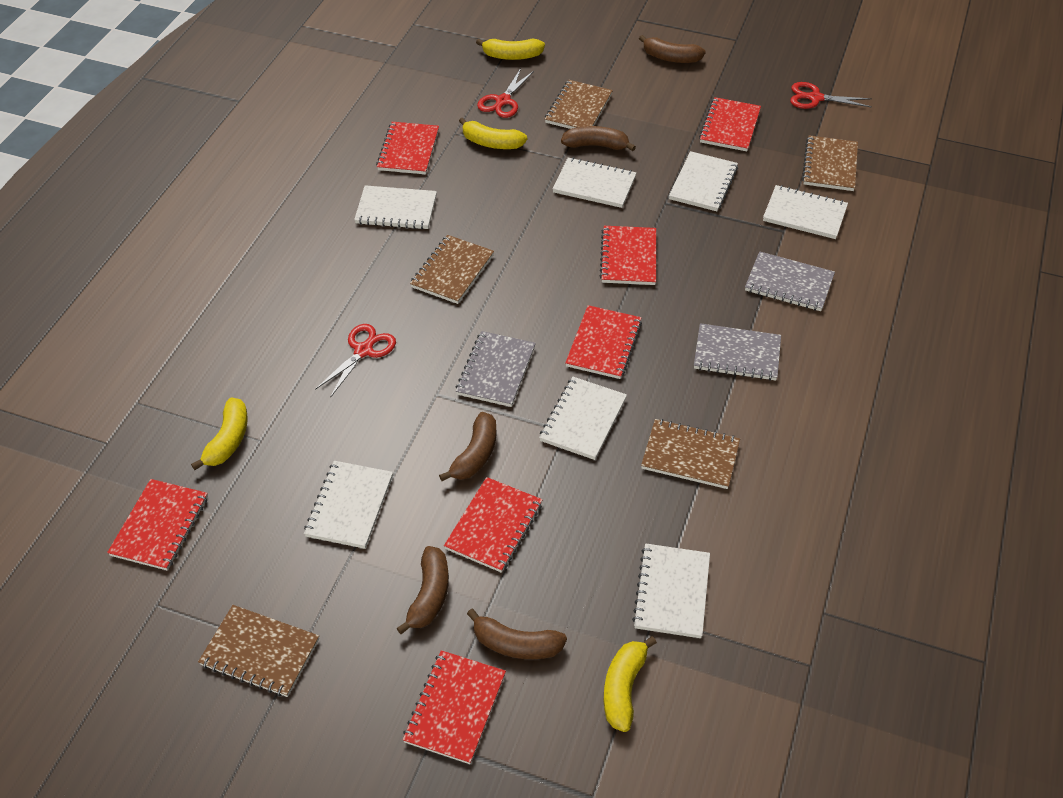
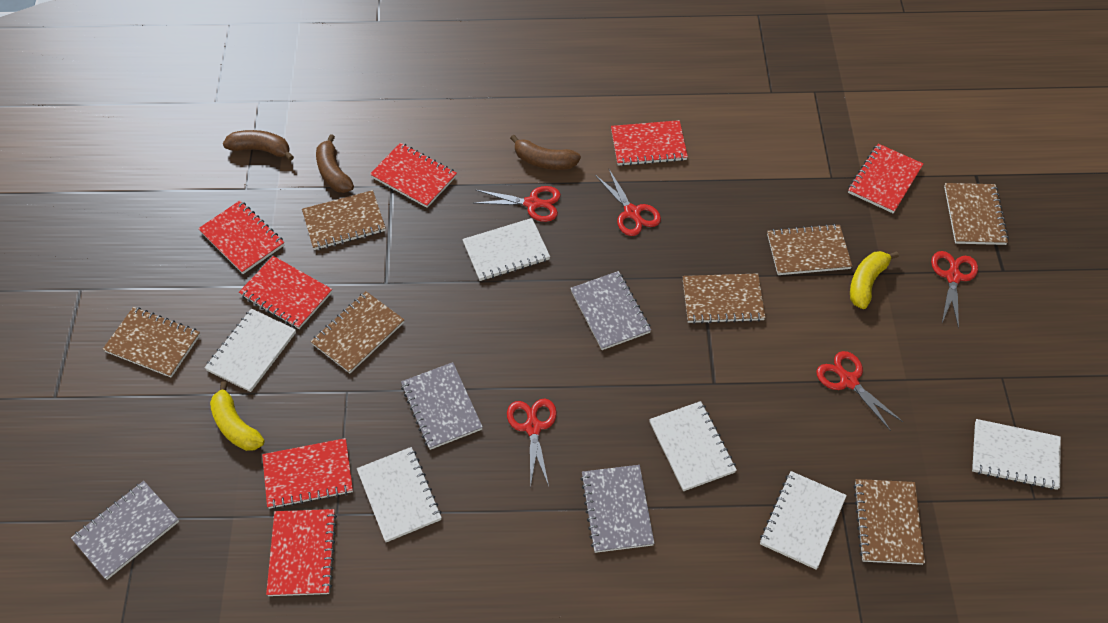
brown banana: [397,546,449,634] [439,412,497,481] [467,609,567,659] [561,126,636,151] [639,35,706,63] = 5 -> [223,130,294,161] [316,134,354,193] [510,135,581,170] = 3
brown notebook: [198,605,319,697] [410,235,494,304] [545,80,613,129] [641,419,740,489] [802,135,858,191] = 5 -> [103,307,200,377] [302,190,386,250] [310,291,404,373] [683,273,766,324] [767,224,852,275] [853,479,925,565] [944,183,1009,245] = 7
grey notebook: [456,331,536,407] [694,323,781,381] [745,251,835,311] = 3 -> [71,481,179,580] [401,362,483,450] [570,271,651,350] [581,465,655,553] = 4
red scissors: [315,324,396,398] [477,68,534,118] [790,82,872,109] = 3 -> [475,186,561,222] [507,399,557,489] [595,169,661,236] [817,351,903,431] [931,251,978,329] = 5
white notebook: [304,461,393,549] [354,185,437,229] [539,377,627,460] [552,157,637,208] [632,543,710,638] [669,151,738,211] [763,185,848,239] = 7 -> [204,309,296,392] [357,447,442,542] [462,218,550,281] [649,401,737,491] [760,471,847,569] [972,419,1061,490] = 6
yellow banana: [191,397,248,470] [459,117,527,149] [476,39,545,60] [604,636,657,732] = 4 -> [210,381,265,451] [850,251,899,309] = 2

